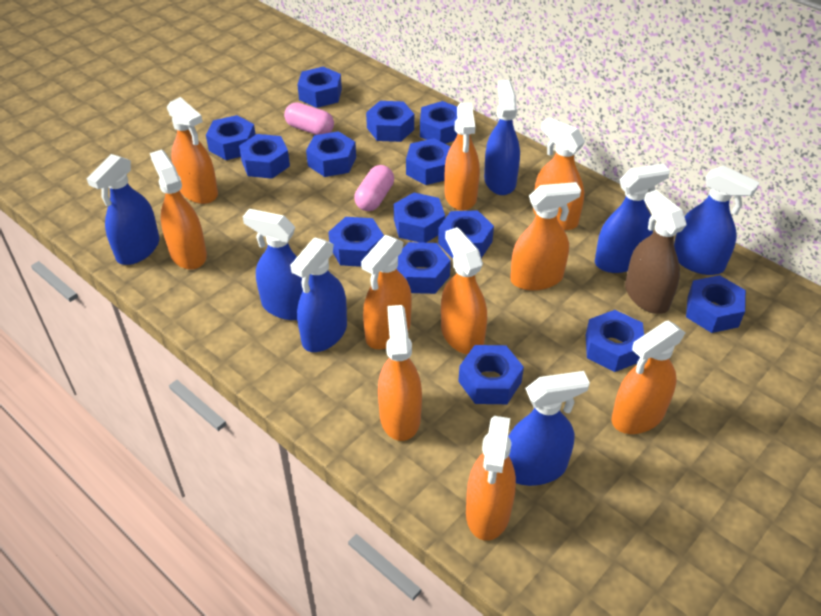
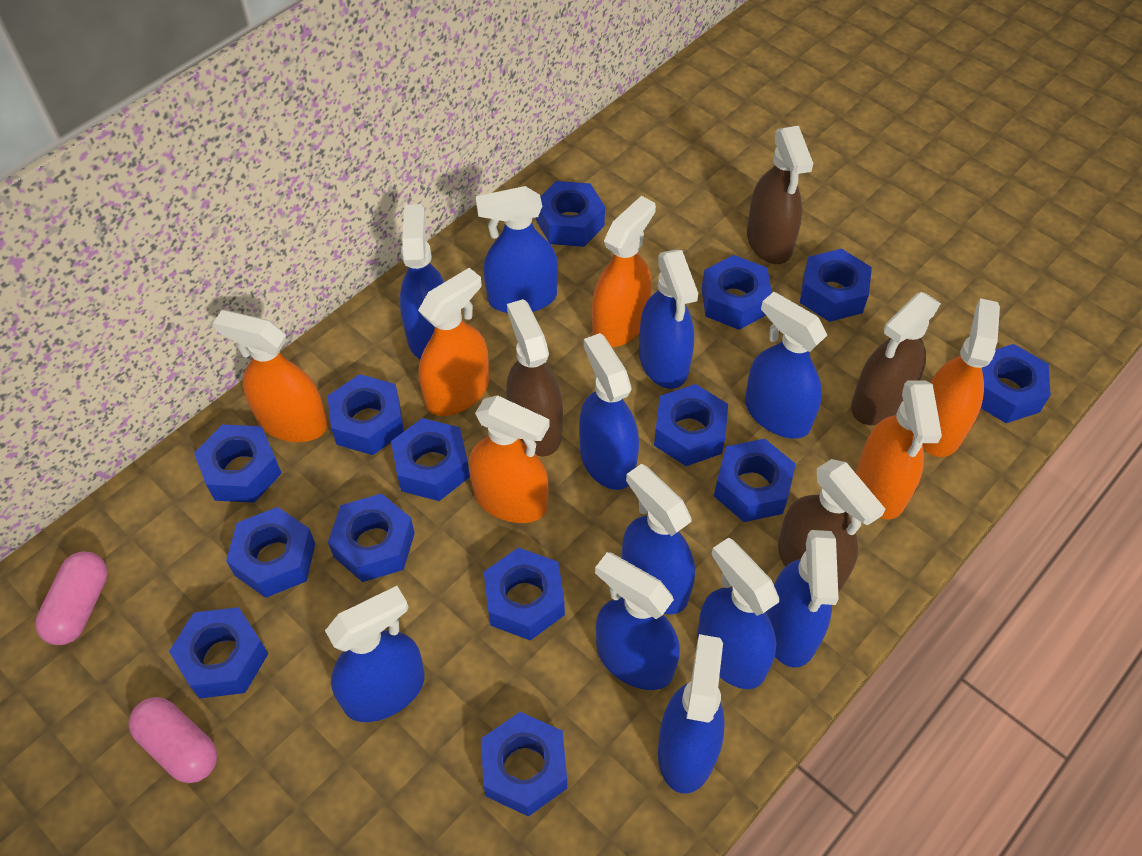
blue spray bottle: [87,154,160,265] [243,209,303,320] [290,238,347,352] [484,80,520,195] [508,371,590,486] [595,163,670,273] [674,166,760,275] = 7 -> [325,586,424,722] [400,204,445,359] [475,186,558,313] [579,333,639,490] [595,552,680,690] [622,464,695,614] [639,249,698,389] [658,634,725,794] [697,538,779,689] [745,292,827,439] [766,530,839,668] = 11
brown spray bottle: [625,190,687,314] = 1 -> [506,299,563,456] [747,126,814,264] [778,459,885,592] [851,292,941,425] = 4
orange spray bottle: [150,149,207,270] [167,97,218,204] [361,235,412,349] [378,305,422,441] [441,227,487,355] [445,102,480,211] [466,416,516,541] [510,182,581,291] [533,117,585,230] [612,320,685,434] = 10 -> [213,310,327,442] [418,268,489,416] [469,395,550,523] [592,196,656,347] [856,380,942,519] [923,298,1000,457] = 6

